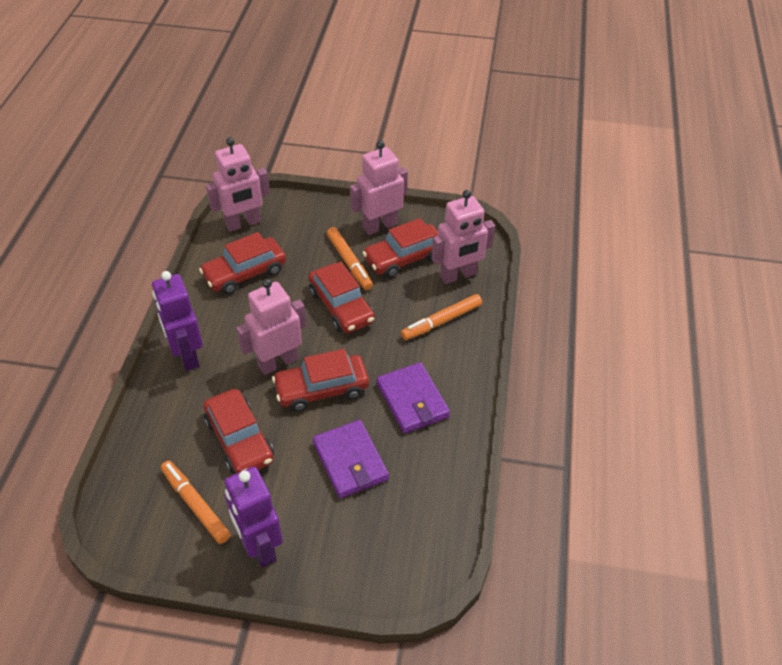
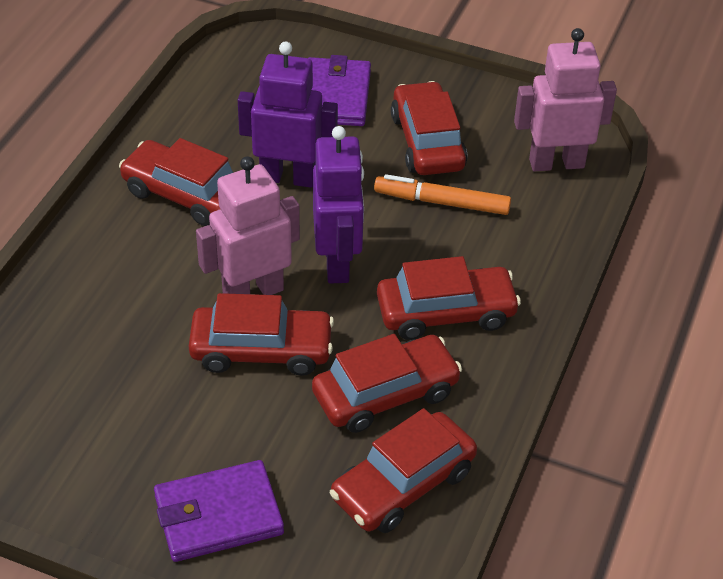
orange marker: [161,461,231,544] [327,227,373,290] [401,294,482,340] = 3 -> [374,174,511,215] = 1
pink robot: [206,137,270,232] [236,279,306,375] [350,141,408,235] [432,190,495,284] = 4 -> [196,156,300,295] [514,28,617,171] = 2
red car: [199,232,286,294] [203,389,274,474] [272,349,369,412] [308,262,375,333] [362,218,438,278] = 5 -> [119,138,233,226] [189,293,334,376] [312,334,462,433] [330,408,477,533] [377,256,521,340] [391,81,468,175] = 6

